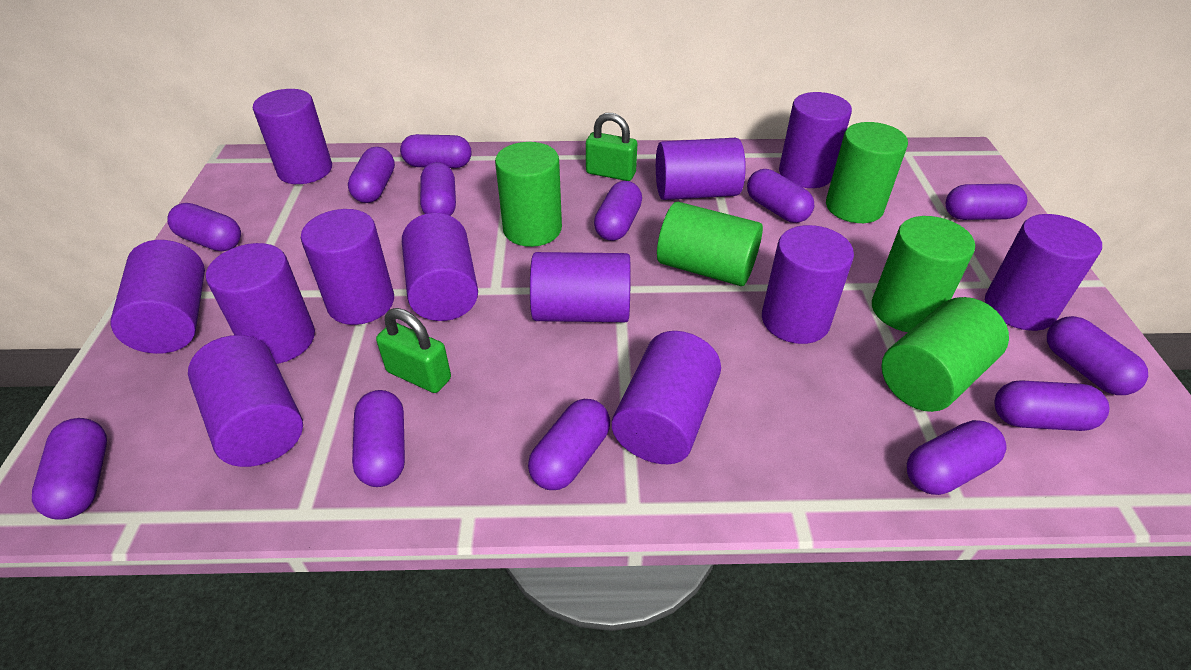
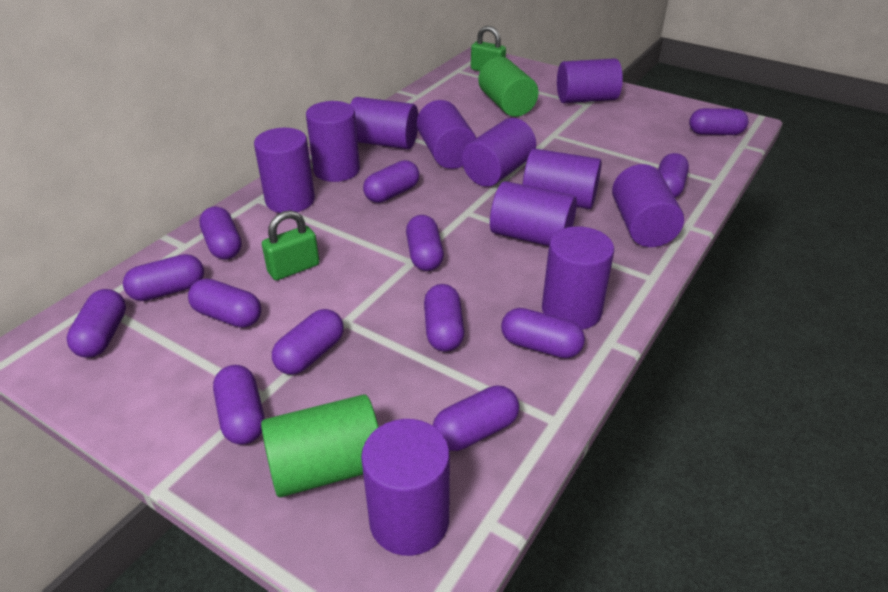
green cylinder: [495,142,562,247] [657,202,763,286] [826,122,908,223] [872,216,975,332] [881,297,1009,412] = 5 -> [261,394,379,497] [478,57,539,117] = 2
purple cylinder: [110,240,205,354] [188,335,303,467] [206,243,315,364] [253,89,332,184] [301,209,394,325] [402,213,478,321] [530,252,631,322] [612,331,721,464] [656,138,746,200] [762,225,854,344] [779,92,852,188] [985,214,1102,331] = 12 -> [254,128,315,213] [306,101,360,182] [350,97,418,149] [361,419,450,556] [417,100,476,169] [462,118,536,187] [490,181,577,246] [523,148,602,209] [542,226,614,330] [557,58,623,103] [612,164,684,247] = 11

